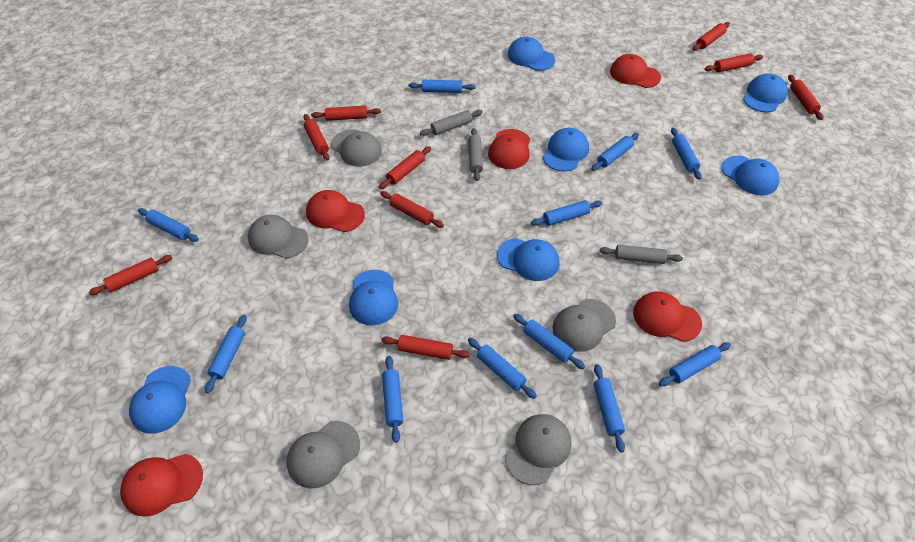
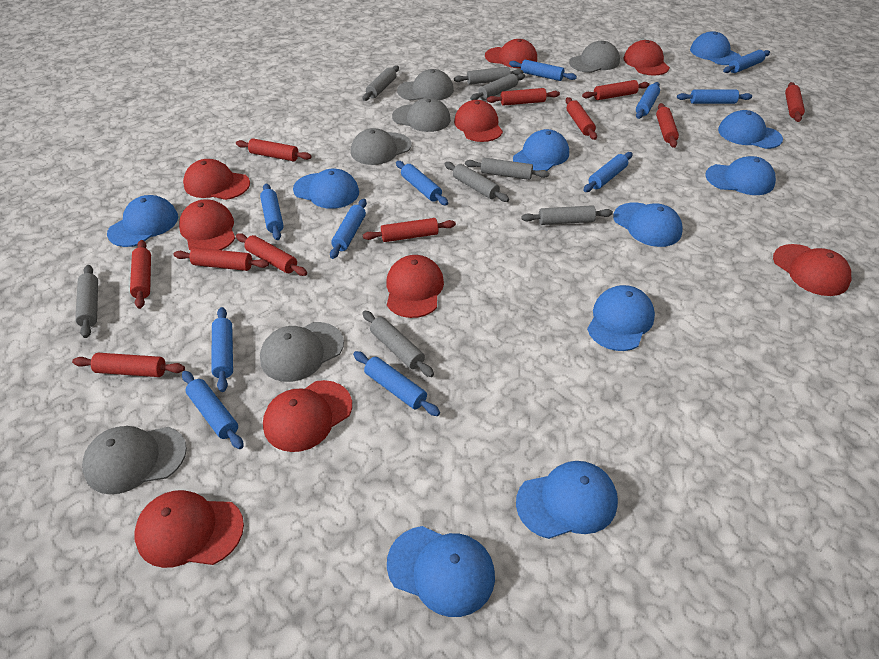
blue cap: [129,366,191,434] [349,270,398,325] [497,238,560,281] [508,37,555,71] [543,128,589,172] [722,155,779,195] [743,73,788,112] = 7 -> [107,195,178,247] [293,168,359,209] [387,526,495,617] [513,129,569,171] [516,461,618,539] [587,285,655,351] [613,202,683,247] [690,31,741,65] [706,156,776,195] [718,110,783,149] = 10
grey cap: [248,215,309,259] [287,421,360,488] [331,129,382,167] [505,414,571,485] [553,299,616,352] = 5 -> [82,426,187,494] [260,322,344,382] [351,128,412,165] [392,98,451,132] [397,69,454,100] [569,41,620,73] = 6
grey rolling pin: [420,110,483,136] [468,128,483,181] [600,245,683,264] = 3 -> [75,265,98,338] [362,311,434,377] [363,66,399,101] [445,162,509,202] [454,67,523,85] [465,158,549,180] [470,73,525,100] [521,205,613,225] = 8
red cap: [120,454,203,517] [306,190,365,232] [488,129,530,169] [610,54,661,88] [633,291,702,342] = 5 -> [134,490,244,568] [179,200,235,250] [183,159,250,200] [263,380,352,452] [386,255,444,318] [454,100,503,142] [485,39,537,68] [624,40,670,76] [773,244,851,296] = 9
red rolling pin: [89,255,172,295] [303,114,330,160] [311,106,381,121] [379,146,431,189] [380,191,444,228] [381,335,470,360] [693,22,730,51] [705,53,763,72] [788,75,823,120] = 9 -> [72,353,185,377] [130,240,151,309] [173,248,269,271] [236,138,312,161] [236,233,307,276] [363,218,456,242] [487,88,560,106] [566,97,597,140] [582,80,649,100] [656,103,679,148] [785,82,805,122] = 11

